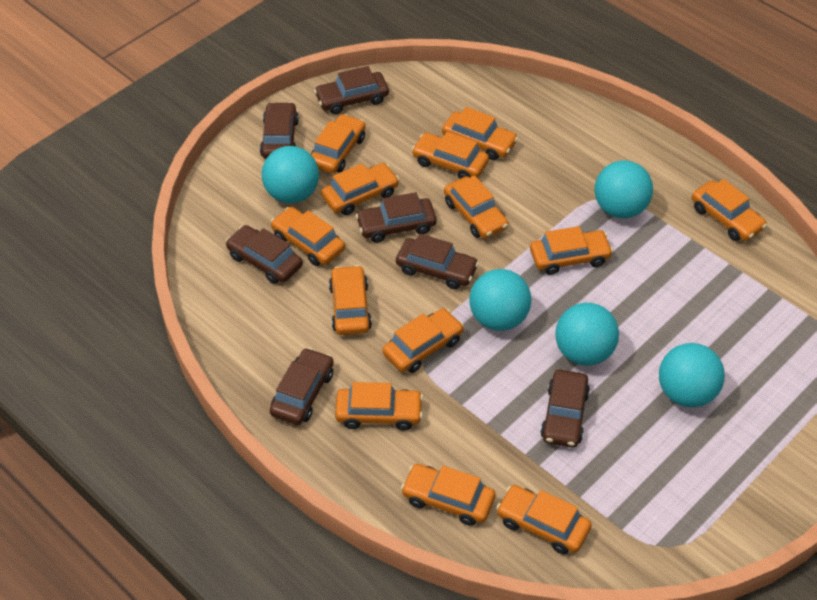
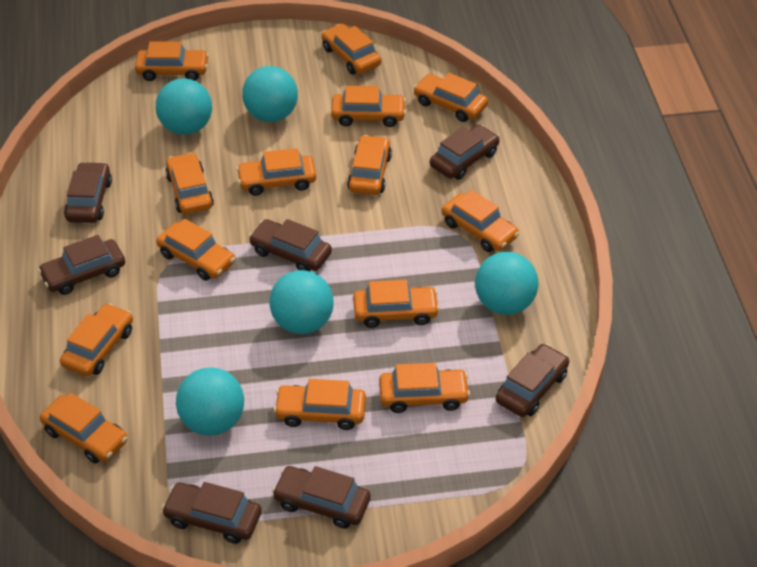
orange car: [271,207,345,266] [311,114,366,174] [321,163,399,215] [329,265,372,335] [335,382,423,431] [382,308,464,373] [401,464,495,526] [412,132,489,179] [442,107,518,160] [444,175,509,239] [496,485,592,554] [530,226,613,275] [692,179,767,241] = 13 -> [40,393,128,464] [60,303,133,377] [135,42,209,81] [156,219,235,281] [165,152,214,214] [236,148,316,196] [274,379,366,430] [321,24,381,74] [331,86,406,127] [347,135,392,195] [353,280,440,328] [379,363,470,413] [413,73,488,122] [442,190,519,252] = 14

